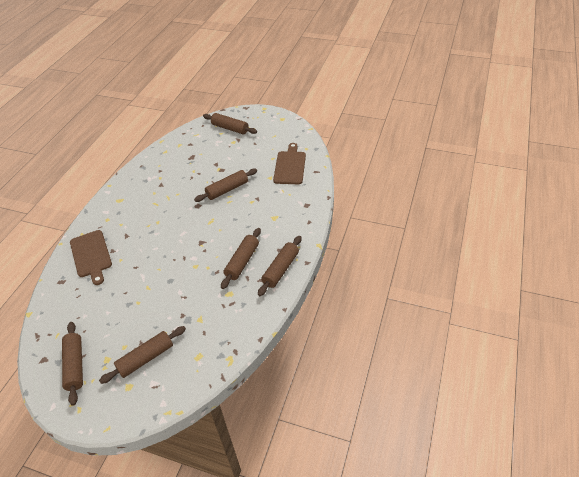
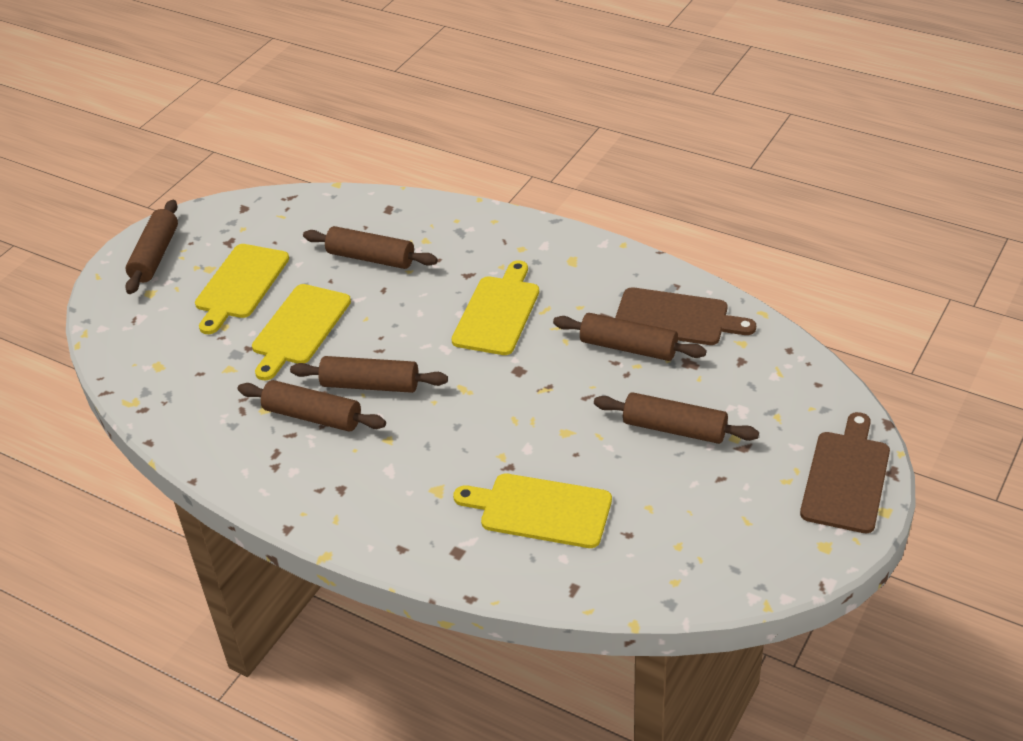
yellow cutting board: none = 0 -> [195,244,289,334] [252,284,351,380] [452,260,539,355] [453,473,612,548] = 4

